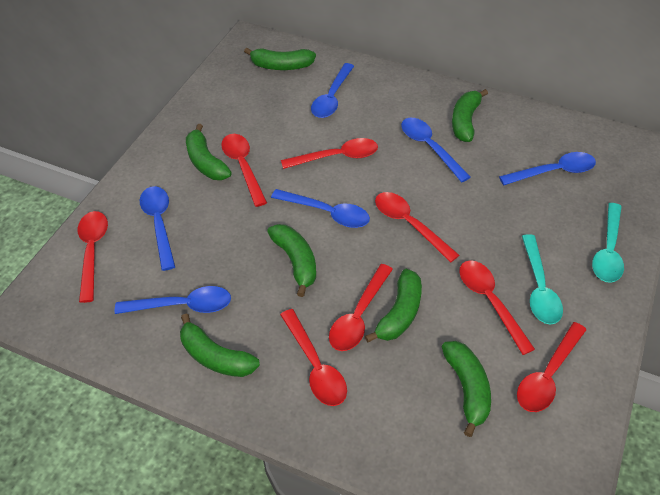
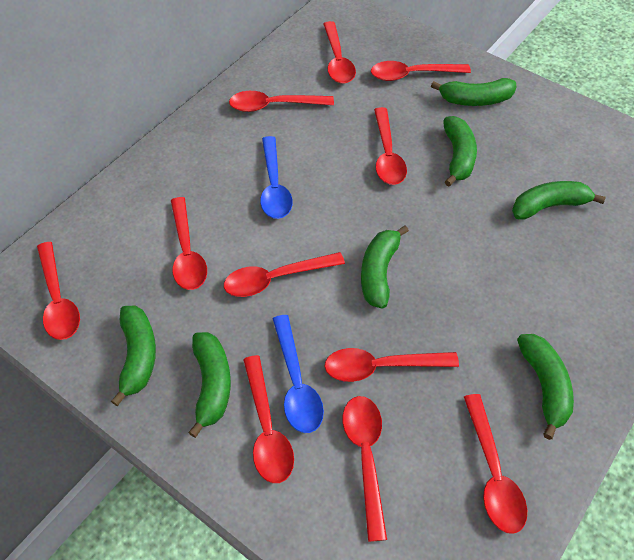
blue spoon: [115,286,231,314] [140,186,175,271] [271,189,370,228] [311,63,354,118] [401,118,471,182] [499,152,596,185] = 6 -> [260,136,293,219] [273,315,324,433] = 2
red spoon: [78,211,108,303] [221,134,267,207] [280,309,347,406] [281,138,378,169] [329,264,393,351] [375,192,459,262] [459,260,535,355] [517,322,587,412] = 8 -> [37,242,80,340] [171,197,207,290] [224,252,345,297] [229,91,334,112] [243,355,294,483] [323,21,356,84] [325,348,459,382] [343,396,387,542] [371,61,471,81] [374,107,407,185] [464,394,527,534] = 11
turquoise spoon: [522,234,563,325] [592,203,624,283] = 2 -> none = 0

